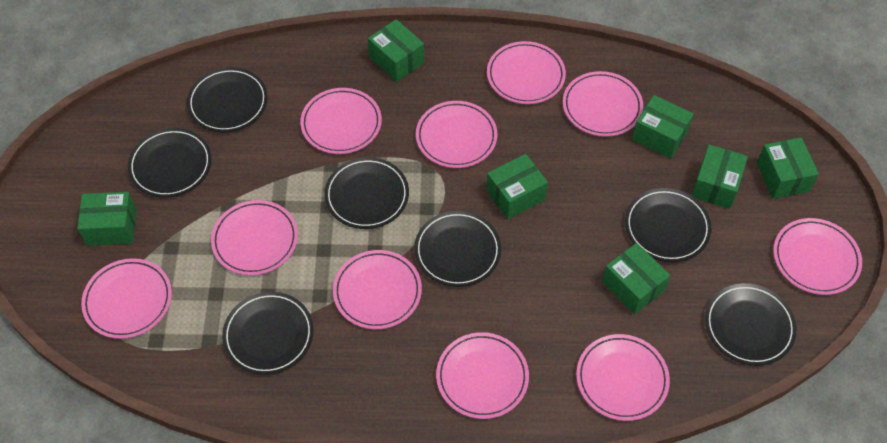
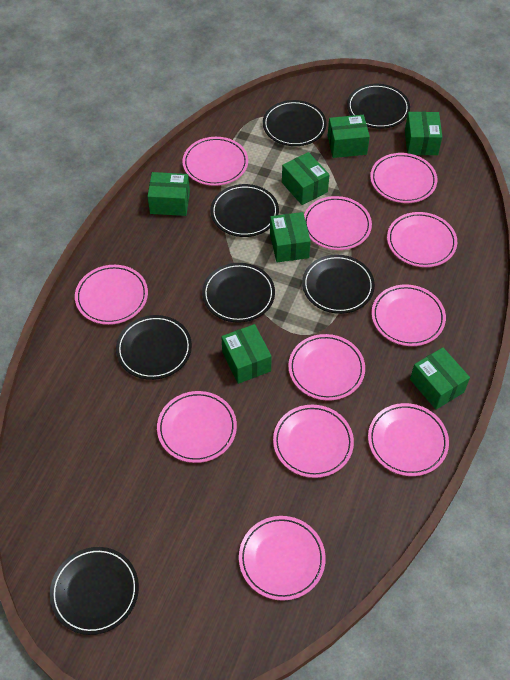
pink plate: [81,258,172,339] [211,200,298,275] [300,88,382,154] [333,250,422,329] [416,101,497,168] [436,332,529,419] [487,41,566,104] [563,71,643,137] [576,334,670,421] [773,218,862,295] = 10 -> [75,265,148,325] [157,391,237,463] [182,137,248,186] [239,516,326,601] [273,405,354,478] [288,334,365,401] [304,196,372,250] [368,403,449,476] [370,153,437,203] [372,284,446,346] [387,212,457,267] = 11

